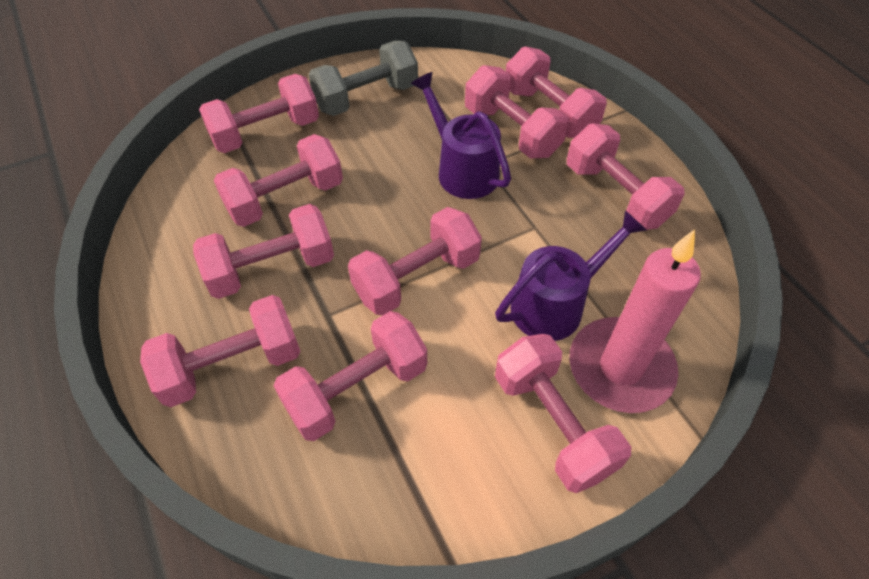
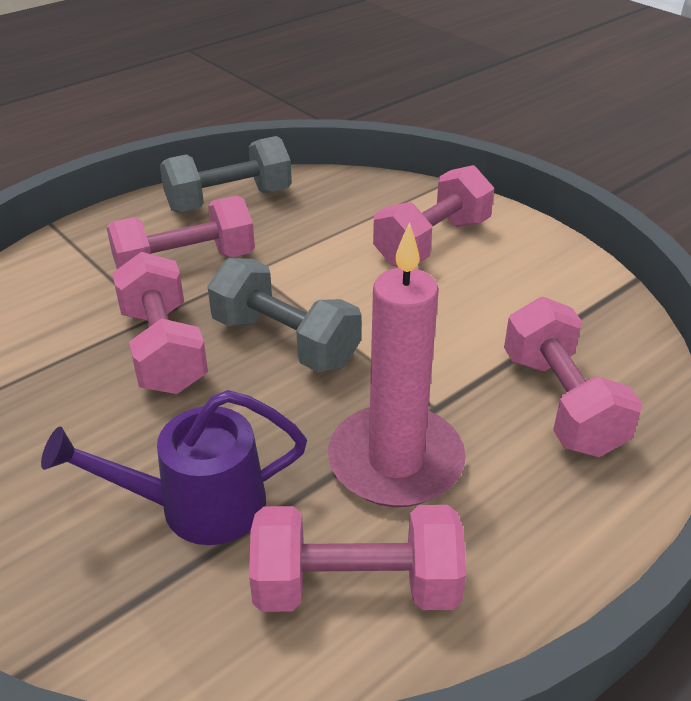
grey dumbbell: [308,41,418,116] = 1 -> [160,136,292,213] [207,258,362,372] = 2
pink dumbbell: [140,295,301,407] [193,204,334,299] [199,74,319,153] [214,134,343,227] [274,311,427,441] [348,207,482,316] [465,65,569,158] [495,334,631,493] [506,46,607,138] [567,123,685,230] = 10 -> [106,196,255,269] [112,252,208,394] [249,505,466,612] [373,165,494,267] [504,297,643,457] = 5
purple watering can: [411,72,511,199] [495,210,647,341] = 2 -> [41,390,307,545] = 1

